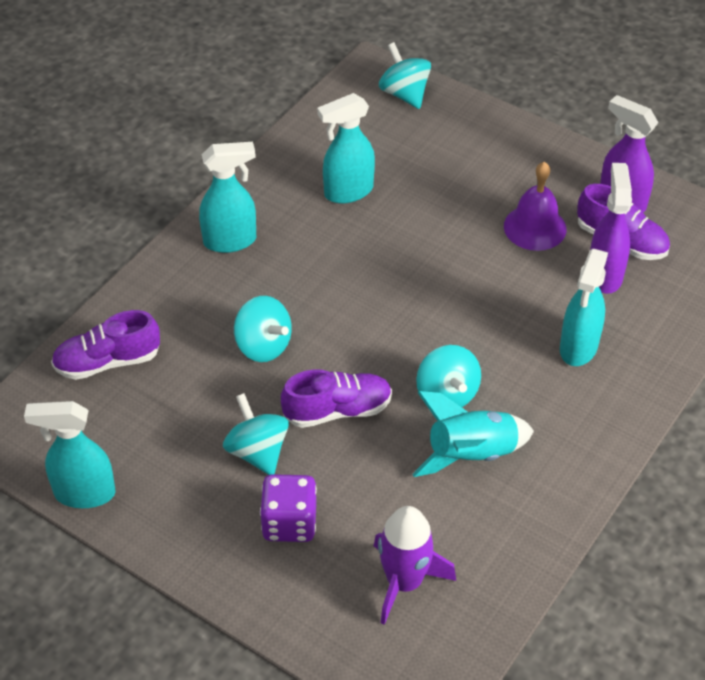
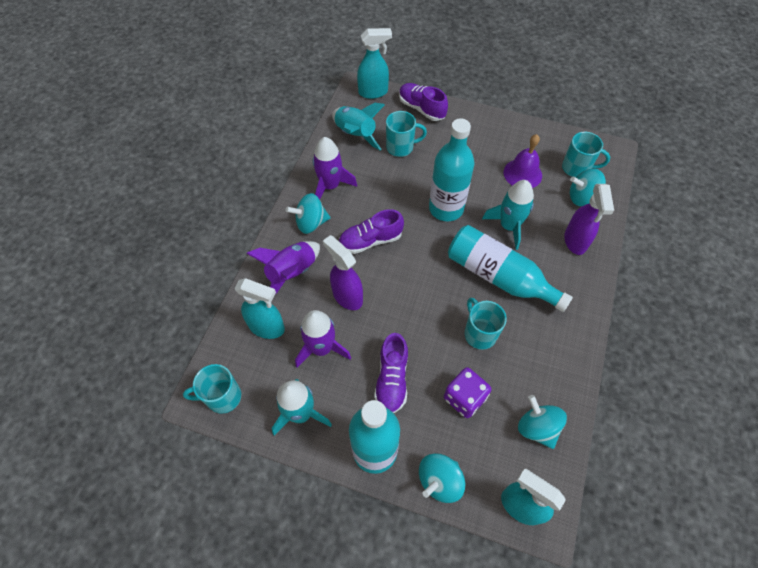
purple rocket: [374,506,456,625] = 1 -> [246,241,320,294] [295,310,351,368] [313,137,357,200] = 3
turquoise bottle: none = 0 -> [349,400,400,474] [429,118,475,221] [448,225,573,312] = 3
turquoise mug: none = 0 -> [183,364,241,414] [386,111,427,157] [465,298,507,350] [562,132,610,177] = 4
turquoise rocket: [412,391,534,477] = 1 -> [272,379,332,435] [332,103,385,151] [482,180,534,250] = 3
turquoise spray bottle: [24,401,115,508] [199,142,256,253] [317,93,375,204] [560,249,608,366] = 4 -> [235,278,285,339] [357,28,392,99] [501,469,566,525] = 3

